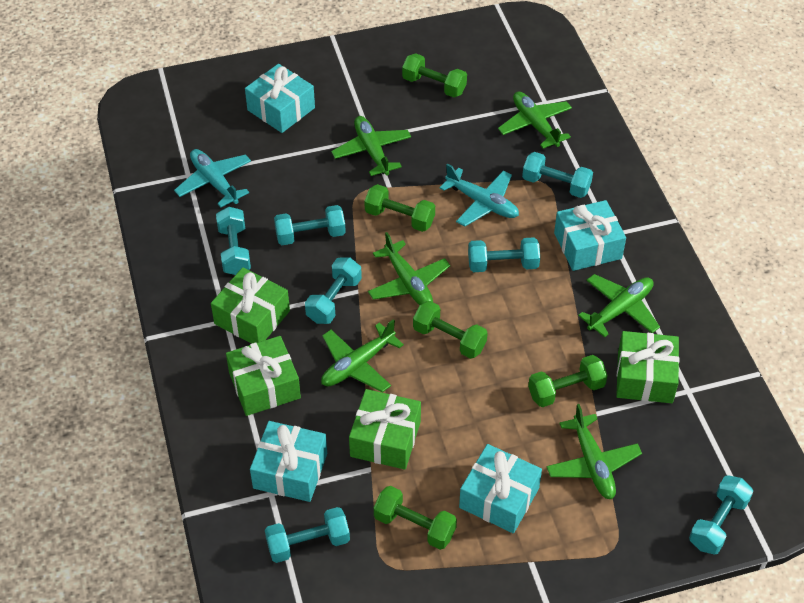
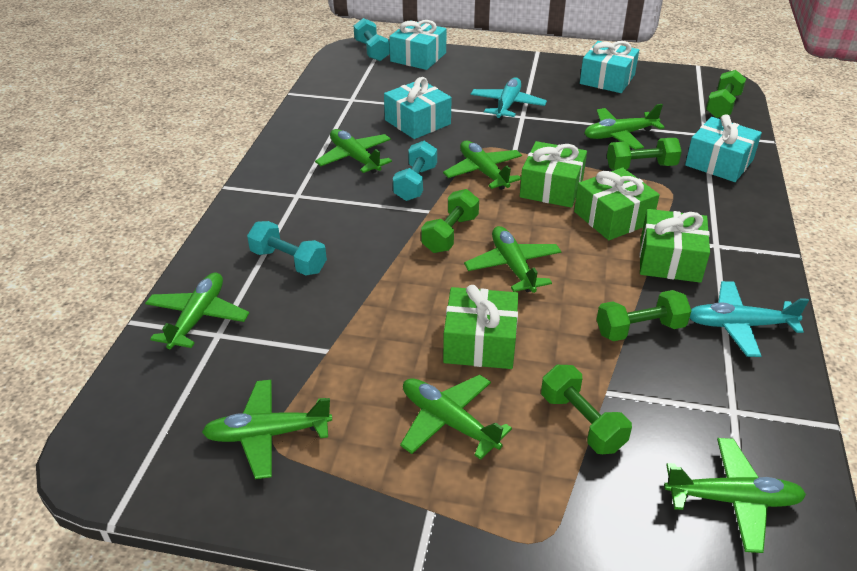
green plane: [321,319,404,393] [331,116,411,176] [368,232,450,305] [498,92,572,149] [546,404,642,499] [578,274,660,338] = 6 -> [145,273,249,349] [202,380,332,479] [315,129,392,173] [400,375,512,460] [443,141,522,190] [464,226,561,293] [584,104,665,150] [664,438,806,553] = 8
turquoise dumbbell: [216,207,251,275] [265,507,350,563] [274,205,346,245] [305,257,362,324] [468,237,540,272] [522,152,593,198] [689,475,753,555] = 7 -> [247,221,327,275] [354,18,390,61] [393,141,437,201] = 3

